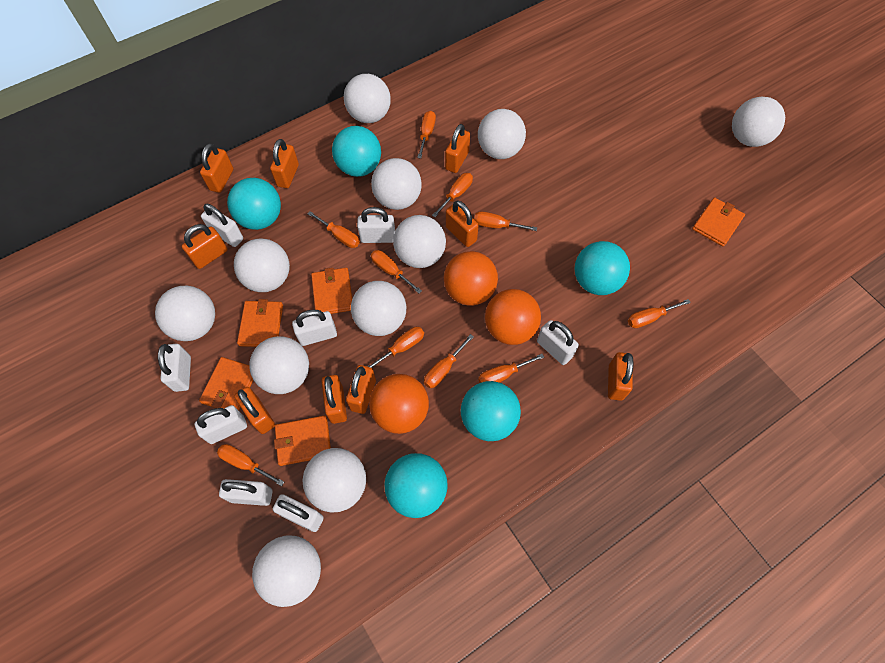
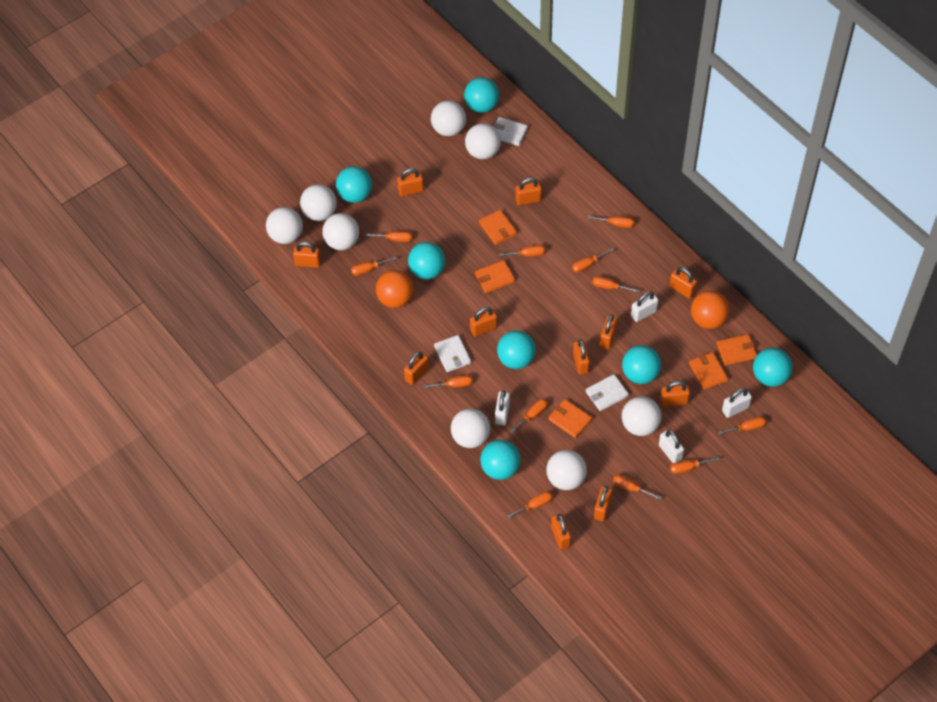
orange ball: [369,374,429,434] [444,251,498,306] [485,289,541,345] = 3 -> [376,270,414,308] [691,291,730,329] = 2
orange padlock: [182,224,228,269] [200,143,233,193] [235,387,275,434] [270,139,299,188] [322,375,347,424] [346,365,376,414] [445,124,470,173] [446,200,479,247] [608,352,634,401] = 9 -> [293,242,321,268] [397,168,424,196] [404,352,429,385] [470,307,497,337] [515,178,542,205] [551,514,571,550] [573,339,590,375] [594,486,613,521] [600,314,618,349] [660,381,690,407] [669,267,697,299] = 11
orange screwdriver: [217,444,284,486] [308,211,360,248] [367,327,424,368] [371,250,422,294] [417,111,436,159] [424,334,474,388] [432,173,473,217] [474,211,537,231] [478,354,544,383] [628,299,691,328] = 10 -> [351,257,397,276] [366,231,412,242] [424,375,473,388] [499,245,545,257] [506,491,553,519] [510,399,548,433] [572,248,614,273] [588,216,634,228] [592,276,639,293] [613,475,661,500] [670,457,720,474] [718,416,766,435] = 12
turquoise ball: [227,178,281,230] [332,126,381,177] [385,453,448,518] [461,381,521,441] [574,241,630,295] = 5 -> [336,166,372,203] [408,242,445,279] [464,77,499,113] [480,440,521,480] [497,330,536,369] [622,345,661,384] [753,348,793,387] = 7
white ball: [155,286,215,341] [234,238,290,292] [249,336,309,394] [252,535,321,607] [302,448,366,513] [344,74,391,123] [351,281,406,336] [371,158,422,210] [393,215,446,268] [478,109,526,159] [732,96,785,147] = 11 -> [266,207,303,244] [300,184,337,221] [322,213,359,250] [431,101,466,136] [451,408,490,448] [465,123,501,159] [546,450,587,490] [622,397,661,436] = 8
white padlock: [158,344,191,392] [195,405,247,444] [201,204,243,247] [219,479,273,506] [273,494,324,532] [292,310,337,346] [357,207,395,243] [537,320,579,365] = 8 -> [495,390,510,425] [631,291,658,322] [659,430,684,463] [722,388,752,418] = 4
white wallet: none = 0 -> [434,335,471,372] [493,117,528,146] [586,374,629,411] = 3

